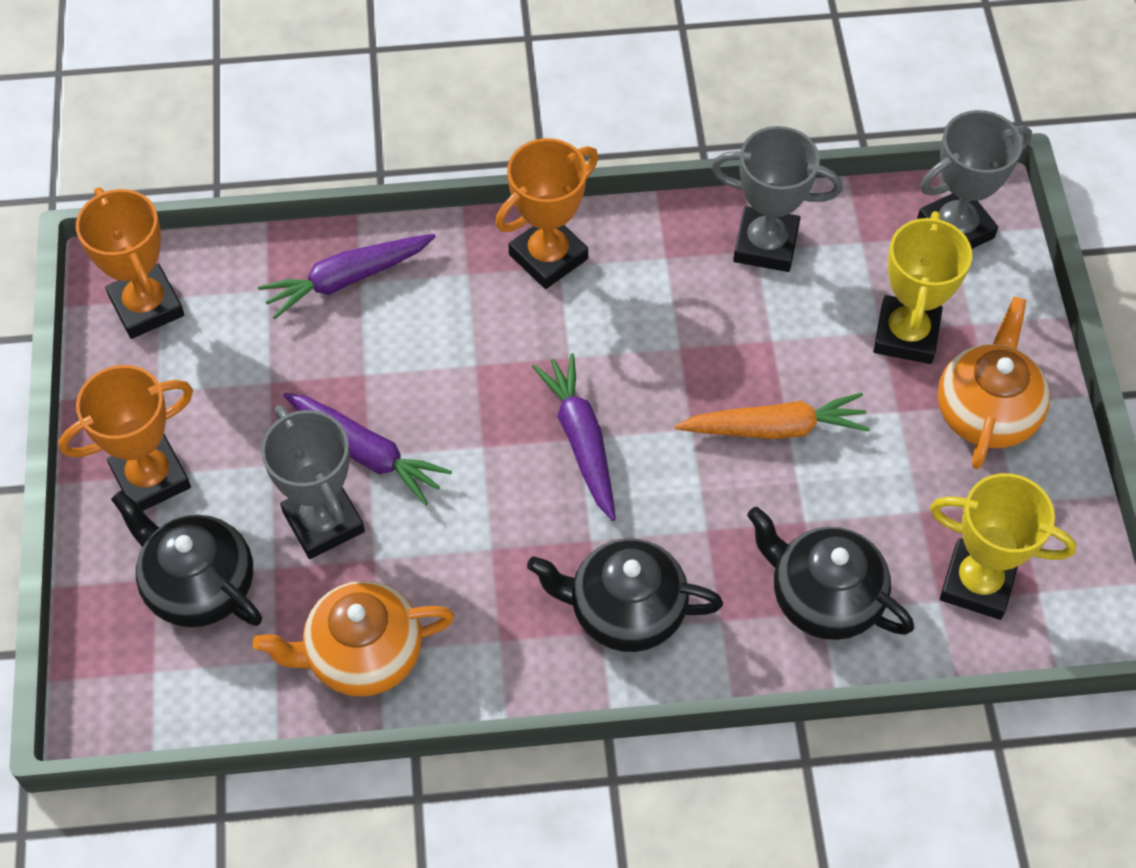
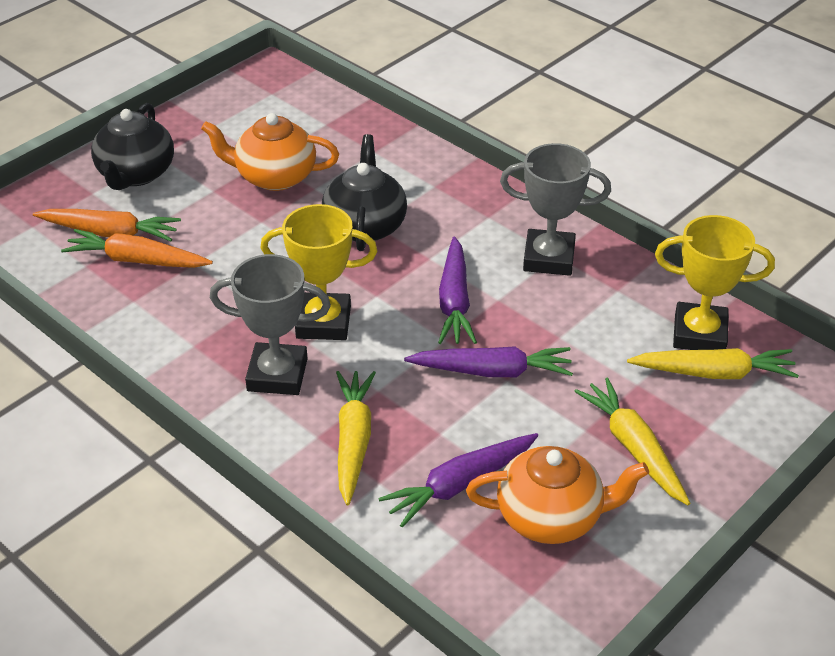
black teapot: [111,491,262,627] [527,538,723,652] [747,506,914,640] = 3 -> [91,103,174,190] [322,134,407,251] = 2
grey trophy: [261,405,365,559] [711,126,843,272] [917,110,1032,249] = 3 -> [210,254,331,395] [500,143,611,276] = 2
orange carrot: [675,393,870,439] = 1 -> [33,209,181,241] [61,229,213,268] = 2
orange trophy: [58,365,193,511] [76,187,184,339] [495,138,598,289] = 3 -> none = 0
yellow carrot: none = 0 -> [336,371,376,506] [574,378,690,505] [627,348,799,379] = 3

